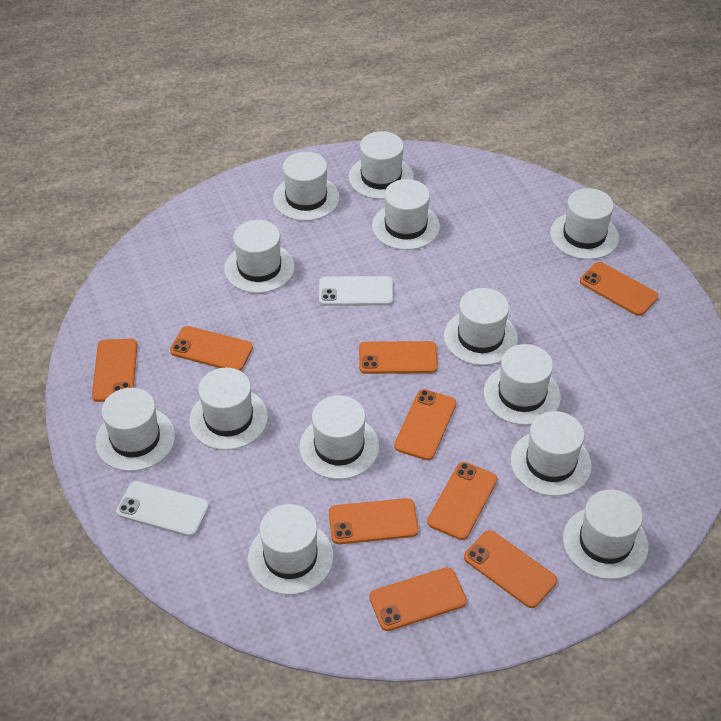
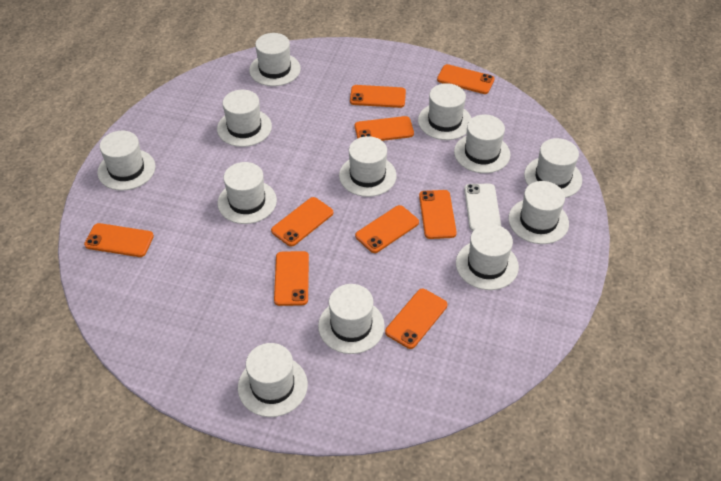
white hat: [95,388,175,471] [189,368,268,450] [224,220,295,293] [248,504,334,595] [273,152,340,221] [299,395,379,479] [349,131,414,199] [372,179,440,250] [444,288,518,366] [484,344,561,425] [511,411,592,496] [550,188,619,260] [563,489,649,580] = 13 -> [97,131,155,191] [217,90,272,147] [218,162,277,224] [238,343,308,417] [249,33,301,86] [318,284,385,354] [339,136,396,197] [418,83,471,140] [454,115,510,173] [456,224,519,290] [508,181,569,244] [524,138,582,198] = 12
white phone: [116,481,209,537] [319,276,394,306] = 2 -> [464,184,501,231] = 1

